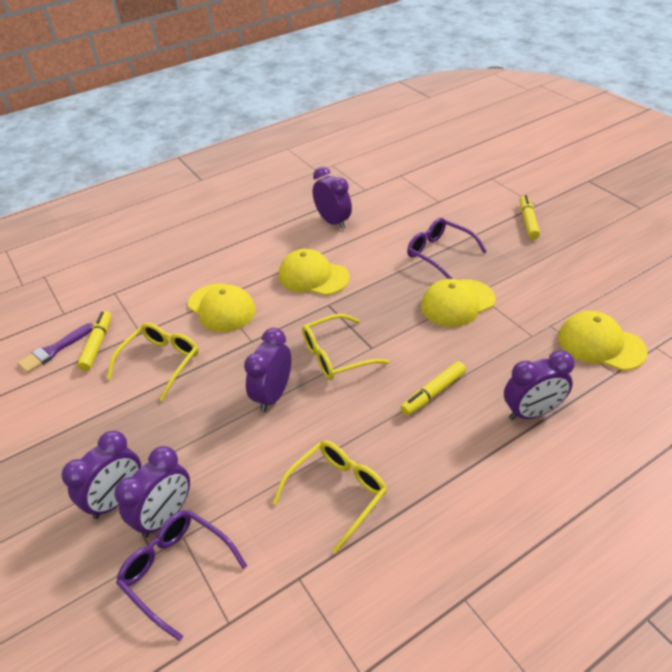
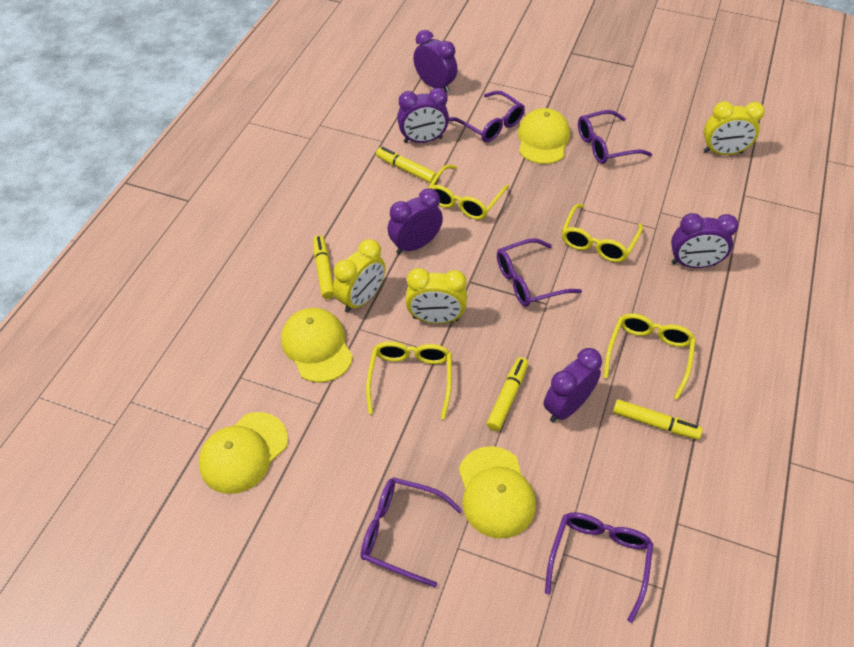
purple brush: [17,323,94,373] = 1 -> none = 0
purple glasses: [116,510,247,641] [407,218,487,279] = 2 -> [361,477,462,588] [449,91,525,142] [497,238,582,307] [545,512,653,623] [578,110,652,164] = 5
yellow clock: none = 0 -> [333,239,385,313] [406,268,467,324] [703,101,765,155] = 3
yellow glasses: [107,323,199,401] [273,440,387,553] [302,314,389,380] = 3 -> [366,341,452,419] [428,165,509,220] [562,204,643,262] [603,314,696,400] = 4
yellow marker: [77,311,111,371] [400,361,466,416] [520,195,540,240] = 3 -> [313,235,334,299] [376,147,437,183] [487,357,528,431] [613,399,703,440] = 4

